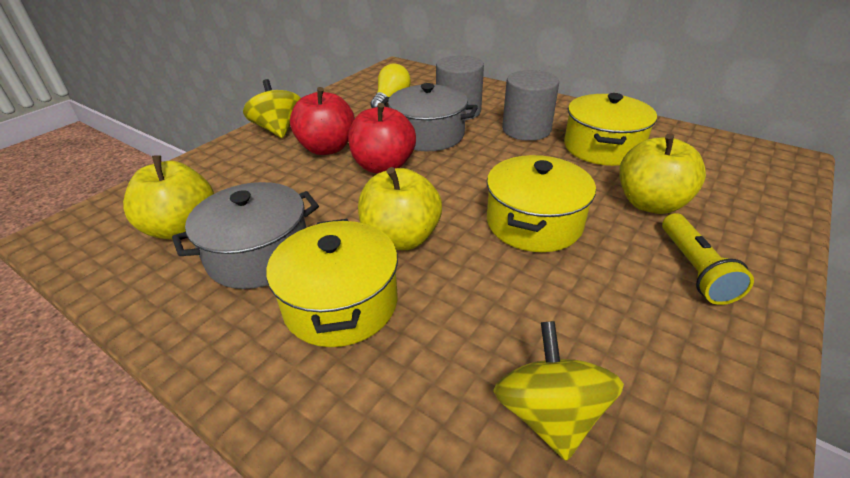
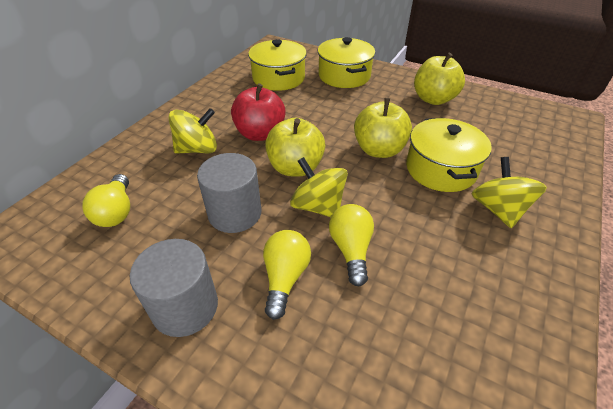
grey pot: [172,182,319,289] [381,83,478,151] = 2 -> none = 0
red apple: [290,87,355,155] [348,103,416,173] = 2 -> [231,83,286,141] = 1
yellow flashlight: [662,213,754,305] = 1 -> none = 0
yellow light bulb: [371,64,411,108] = 1 -> [82,174,130,227] [263,230,311,320] [329,204,374,287] = 3
yellow spinning top: [243,79,300,138] [493,321,624,461] = 2 -> [169,108,217,154] [290,157,348,217] [472,157,547,228] = 3

